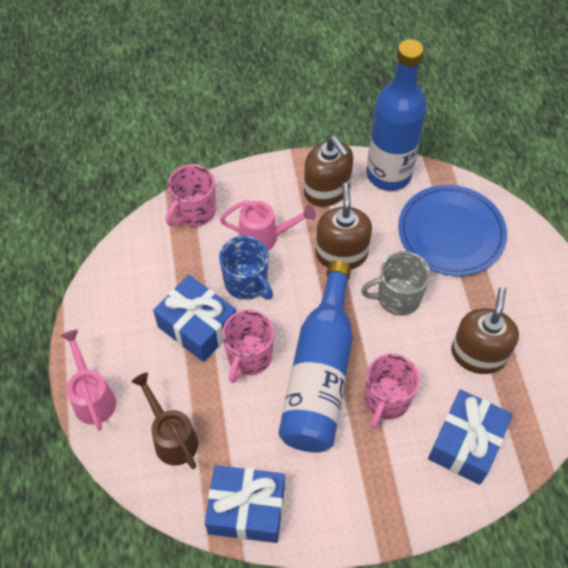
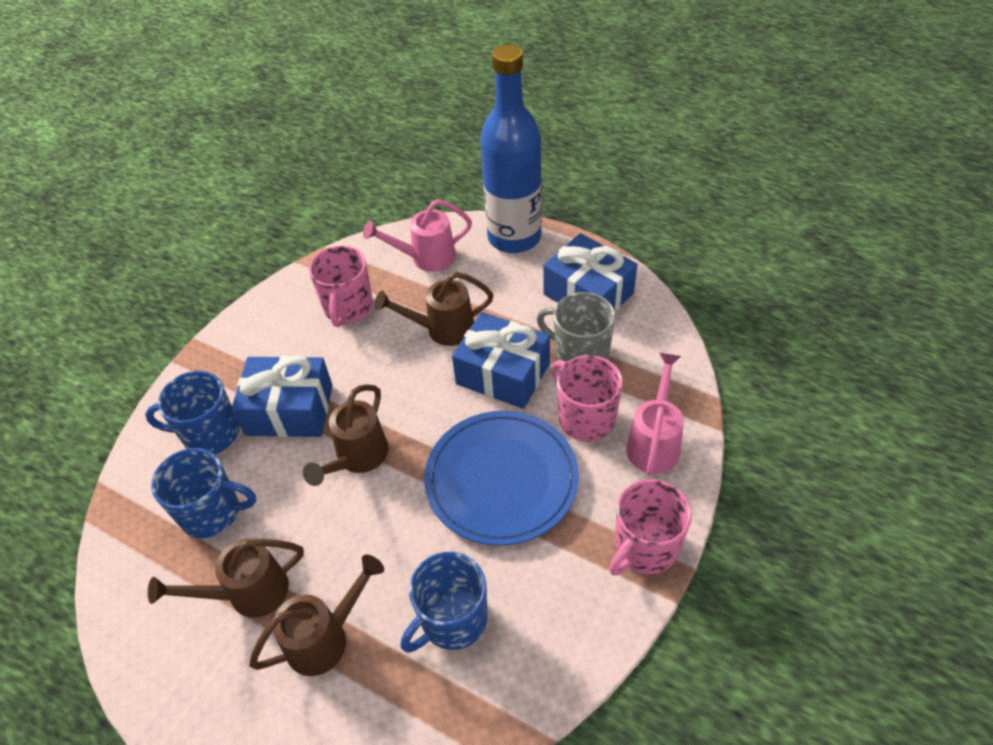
blue bottle: [278,260,353,452] [366,39,427,191] = 2 -> [480,44,542,253] = 1
blue mug: [219,236,273,300] = 1 -> [145,371,239,454] [151,448,256,538] [401,552,487,653] = 3
brown soap dispenser: [304,136,353,207] [316,183,372,269] [451,287,519,374] = 3 -> none = 0
brown watering can: [132,373,198,469] = 1 -> [148,539,304,618] [249,555,384,676] [303,384,389,486] [374,272,494,346] = 4

